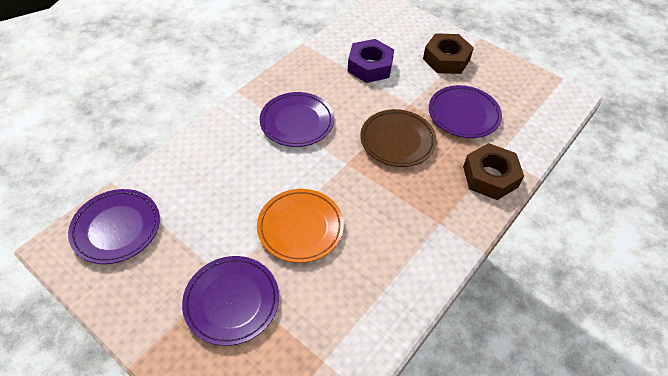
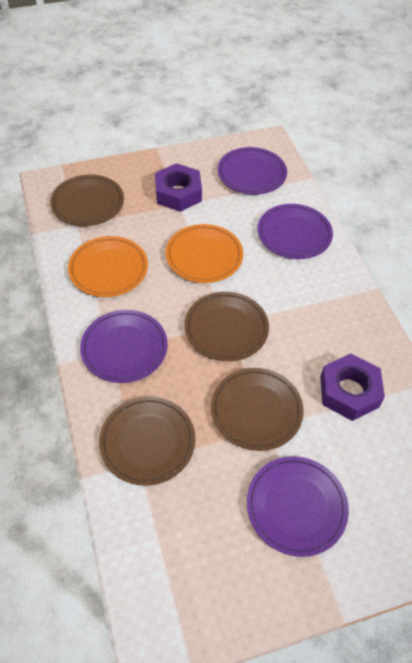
brown nut: [423,33,474,74] [463,143,524,200] = 2 -> none = 0
brown plate: [360,109,437,167] = 1 -> [50,174,124,226] [99,397,195,486] [184,292,269,361] [211,368,304,451] = 4
orange plate: [257,189,344,263] = 1 -> [68,236,148,297] [166,224,243,283] = 2
purple nut: [347,39,394,83] = 1 -> [155,163,202,212] [320,353,385,421] = 2

